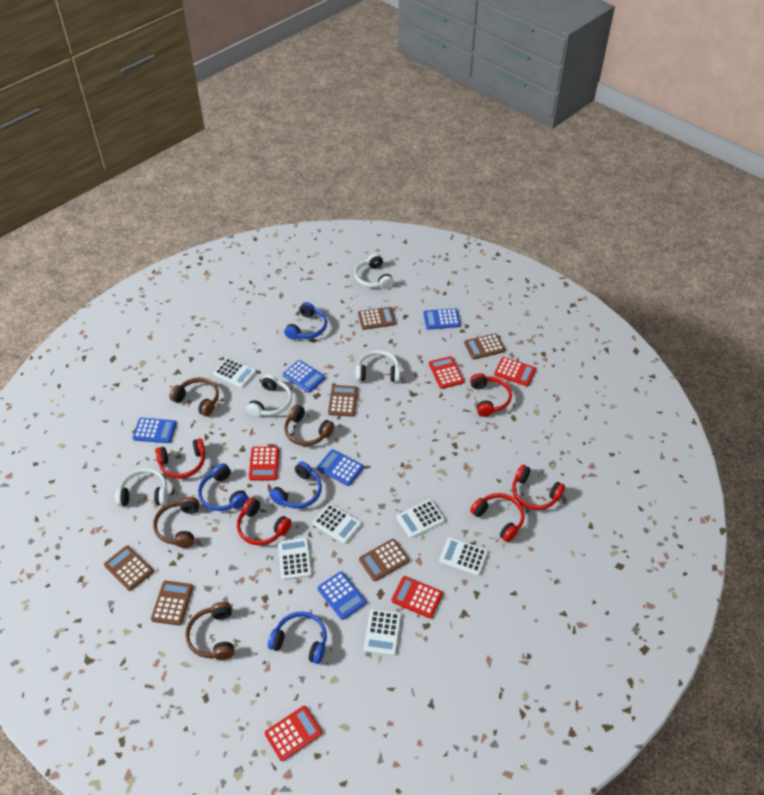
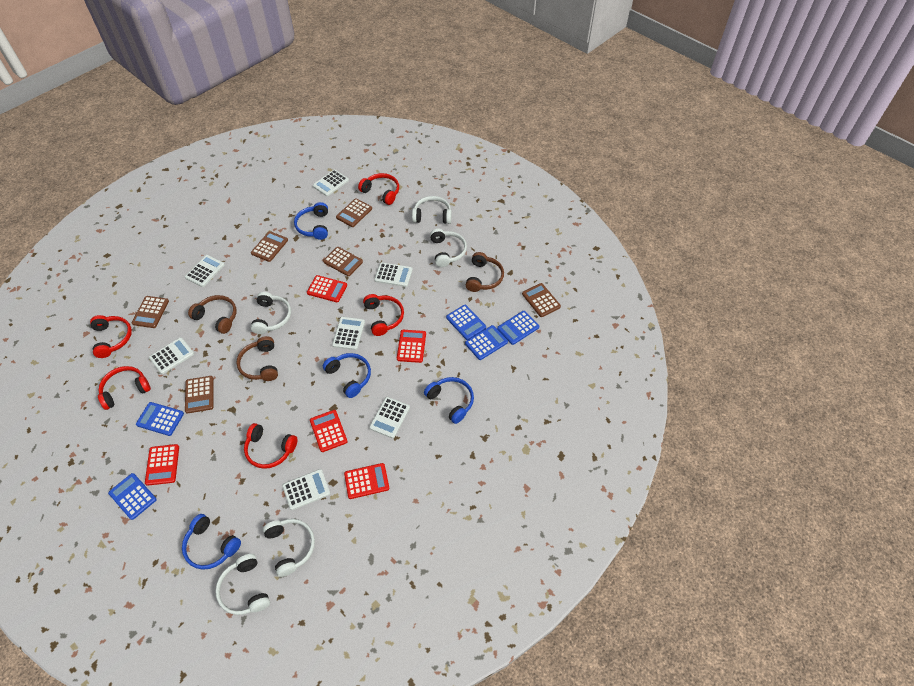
brown headphones: [153,497,200,548] [169,377,219,416] [185,602,234,660] [284,405,335,446] = 4 -> [188,295,237,334] [236,336,278,381] [466,252,504,292] = 3
white calculator: [213,357,256,388] [278,538,312,580] [313,503,362,544] [364,609,401,656] [396,499,445,538] [439,537,488,576] = 6 -> [149,337,194,374] [185,255,225,287] [282,469,330,510] [313,170,349,196] [332,317,365,350] [369,397,410,438] [374,262,413,287] = 7
white headphones: [115,468,168,506] [246,375,292,417] [354,254,394,289] [356,350,400,382] = 4 -> [215,554,270,615] [251,292,291,334] [263,519,315,577] [412,196,452,224] [430,228,467,267] = 5

